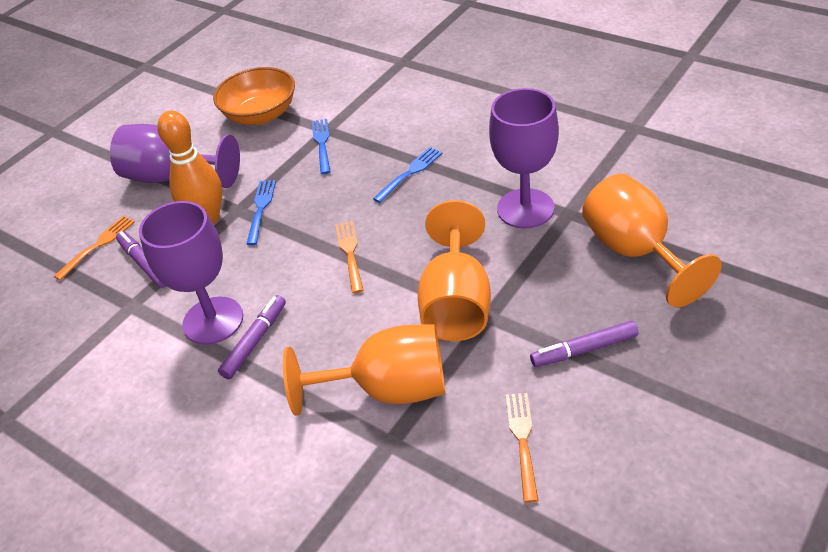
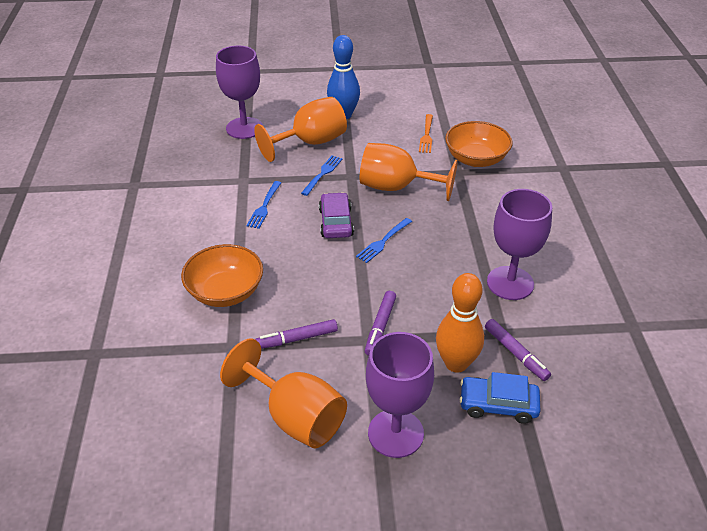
blue bowling pin: none = 0 -> [327,35,360,119] = 1
blue car: none = 0 -> [459,372,540,424] = 1
orange bowl: [213,67,295,125] = 1 -> [181,244,263,307] [445,121,513,167] = 2
orange fork: [54,216,135,281] [336,221,363,293] [506,393,538,503] = 3 -> [419,114,433,153] = 1
purple car: none = 0 -> [319,192,354,238] = 1

